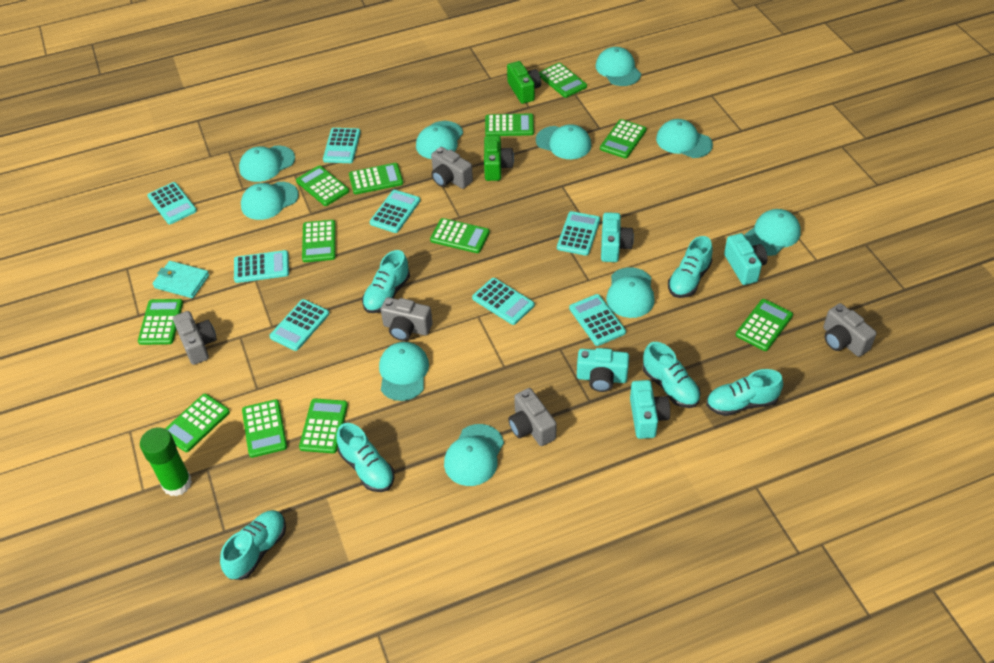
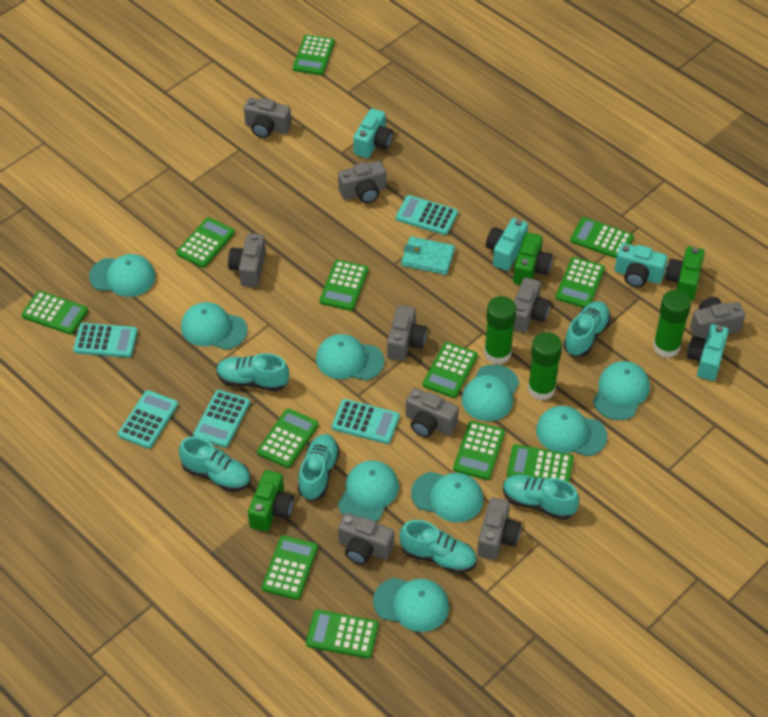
green camera: [484,135,514,181] [507,61,541,104] = 2 -> [248,470,294,532] [513,233,553,285] [665,246,704,301] = 3
green glue stick: [140,428,192,496] = 1 -> [484,296,516,365] [528,332,562,400] [653,290,691,358] = 3
grey camera: [173,311,217,365] [381,297,433,341] [431,147,473,189] [508,388,557,446] [823,303,877,357] = 5 -> [228,234,266,287] [244,98,291,138] [338,161,386,203] [338,513,394,564] [387,305,427,361] [406,388,459,437] [477,497,521,560] [513,277,550,333] [690,297,745,339] = 9
turquoise calculator: [147,182,197,224] [234,250,289,283] [269,299,329,351] [323,128,361,163] [370,190,420,233] [472,278,535,325] [557,211,600,256] [569,294,626,346] = 8 -> [73,323,138,358] [118,390,178,449] [193,390,250,448] [332,399,400,444] [396,195,458,235] = 5
turquoise cap: [239,146,295,182] [241,182,299,220] [379,342,429,401] [416,121,463,159] [444,424,504,486] [536,124,591,159] [596,47,641,86] [606,267,655,318] [656,119,713,158] [744,209,801,256] = 10 -> [89,254,156,297] [181,302,247,350] [316,334,384,381] [338,460,399,522] [373,578,449,632] [411,472,484,523] [462,364,519,421] [536,406,607,456] [593,361,650,420] = 9

